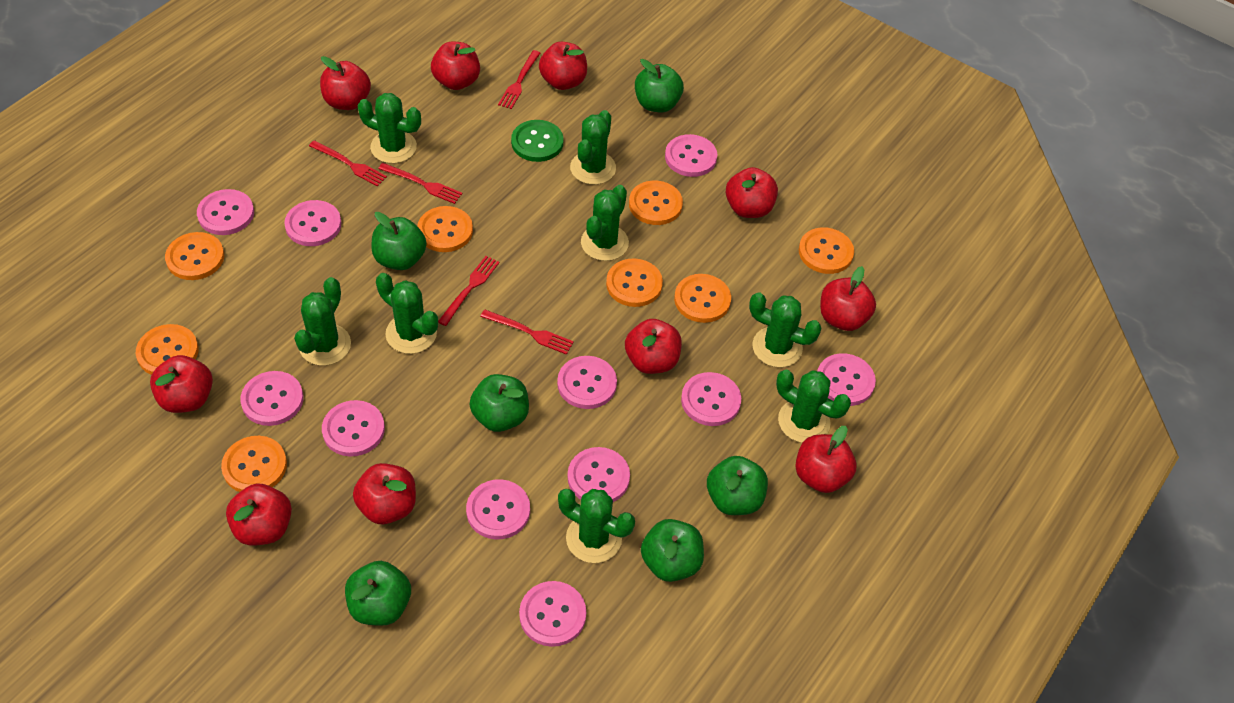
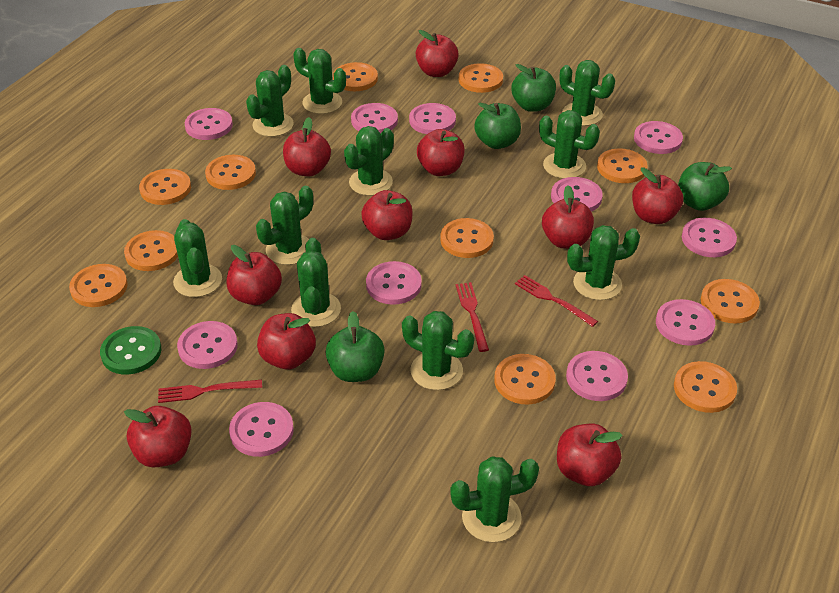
green apple: [345,561,411,626] [371,212,426,270] [470,374,529,432] [635,59,684,113] [641,519,704,582] [707,456,768,515] = 6 -> [325,311,385,382] [474,103,521,149] [511,64,556,112] [678,162,732,211] = 4
green cactus: [294,277,351,366] [357,93,421,163] [376,273,438,354] [558,489,635,563] [570,110,616,185] [581,185,629,261] [749,292,822,367] [776,370,851,443] = 8 -> [173,219,222,297] [246,65,294,137] [256,186,313,265] [291,238,341,327] [293,48,346,114] [344,126,394,196] [402,311,474,390] [450,456,539,542] [539,110,600,179] [559,60,615,126] [567,225,640,300] = 11
orange button: [136,324,198,375] [165,232,224,280] [221,436,287,492] [417,206,473,252] [606,258,663,307] [629,181,683,225] [674,274,731,323] [799,227,854,274] = 8 -> [69,264,128,307] [124,230,178,271] [139,169,191,205] [205,155,256,190] [333,62,378,91] [440,218,494,258] [459,63,503,93] [494,354,556,405] [597,148,648,183] [674,361,737,413] [701,279,760,324] = 11
red fork: [309,140,387,187] [378,163,463,204] [438,256,500,326] [480,309,574,355] [498,50,540,109] = 5 -> [158,380,262,403] [456,282,489,352] [515,275,598,327] = 3

